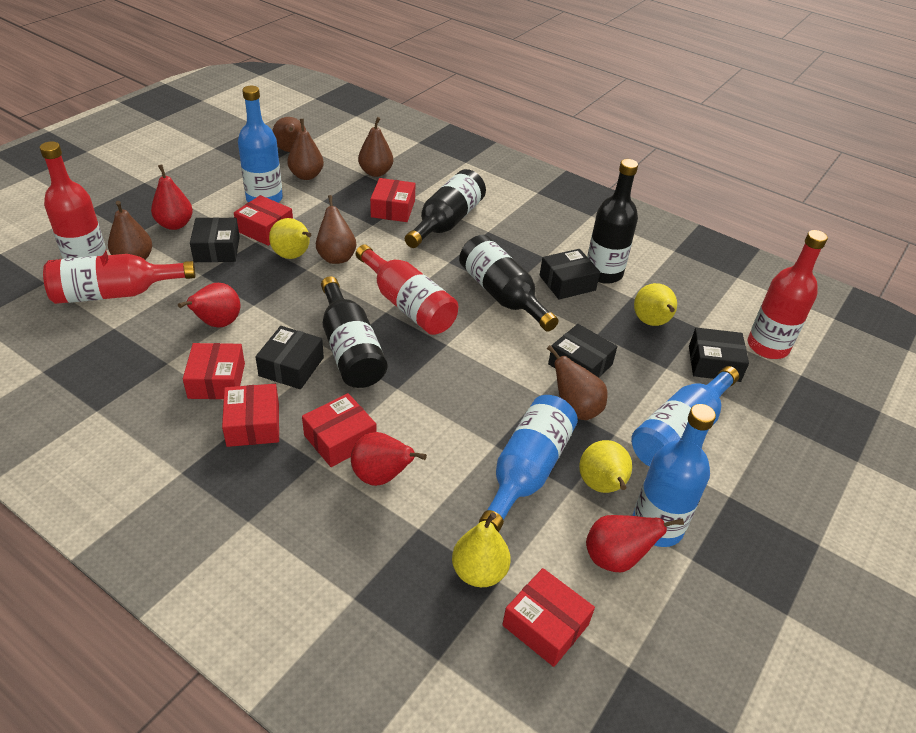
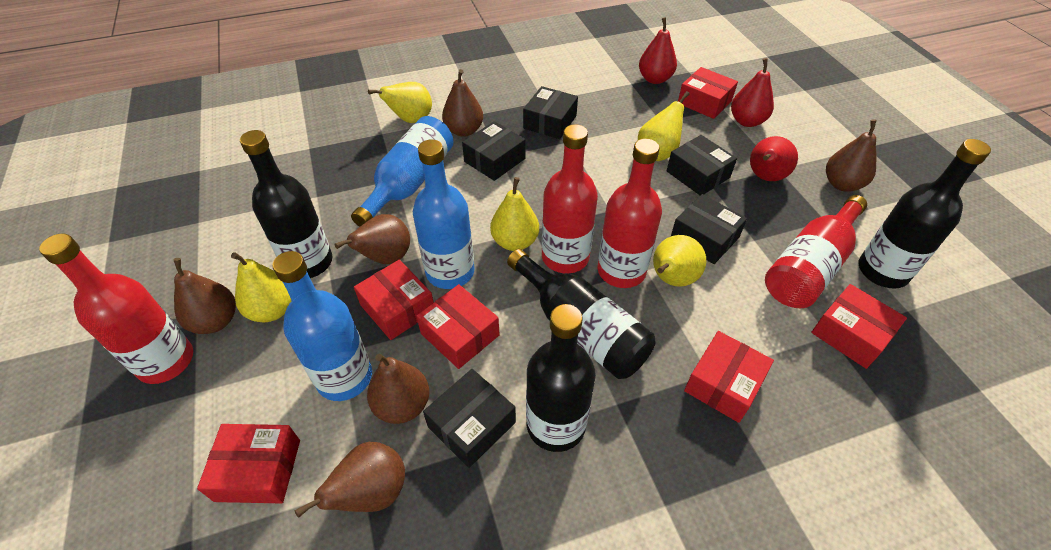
blue bottle: [238,86,283,203] [479,395,578,532] [631,366,739,467] [632,404,716,547] = 4 -> [272,251,372,401] [351,116,454,226] [413,139,475,289] = 3
red pear: [151,164,193,230] [178,283,240,327] [351,432,427,486] [586,515,684,572] = 4 -> [639,17,677,84] [731,58,774,127] [750,136,798,181] = 3
yellow pear: [269,218,311,259] [452,512,511,587] [579,440,632,493] [634,283,677,326] = 4 -> [231,252,292,322] [368,82,432,123] [490,177,539,251] [638,91,690,161] [653,235,706,287] = 5

